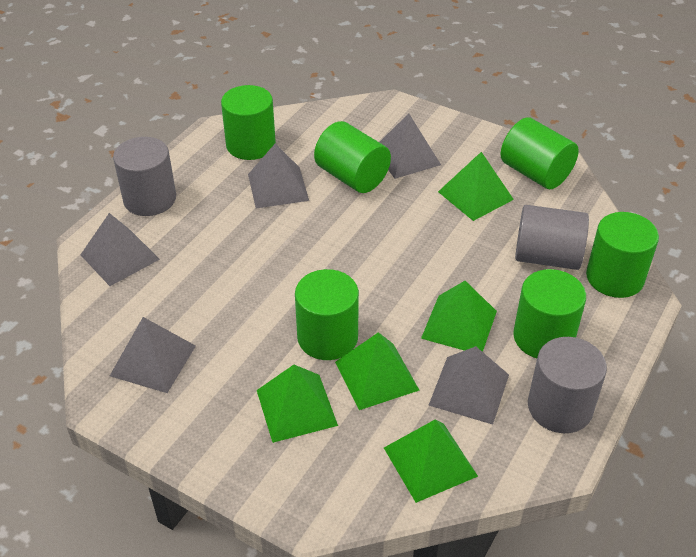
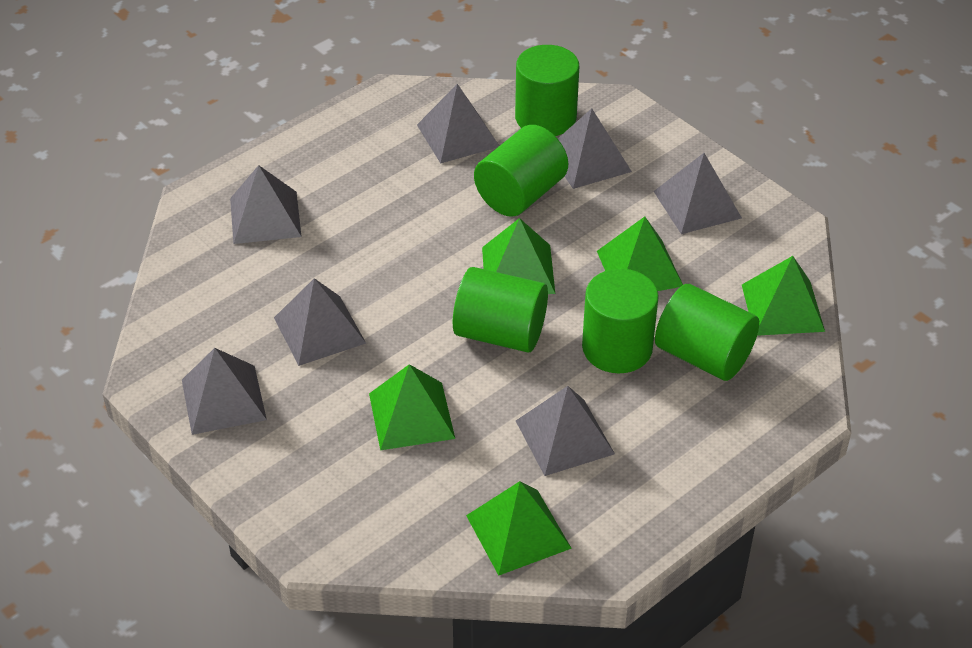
green cylinder: [221,85,276,160] [295,269,359,360] [314,121,391,193] [501,118,579,189] [513,269,586,358] [586,212,659,298] = 6 -> [453,267,548,353] [474,125,568,217] [515,45,579,136] [582,269,659,373] [655,284,759,381] = 5
grey cylinder: [113,137,176,216] [515,205,589,270] [528,337,607,433] = 3 -> none = 0
grey pyramid: [80,213,160,286] [110,317,196,393] [248,144,309,208] [379,114,441,179] [429,346,509,425] = 5 -> [182,348,267,435] [230,165,302,244] [274,278,366,366] [417,84,499,164] [516,386,615,476] [558,108,632,189] [653,153,742,234] = 7

